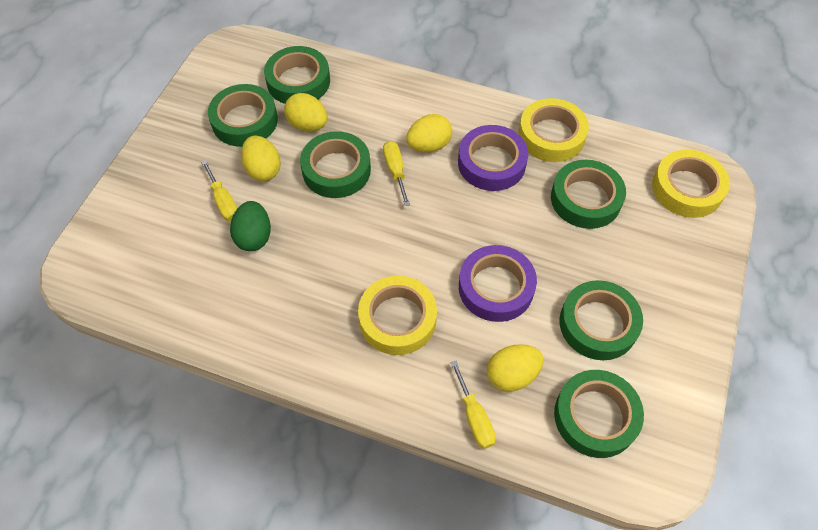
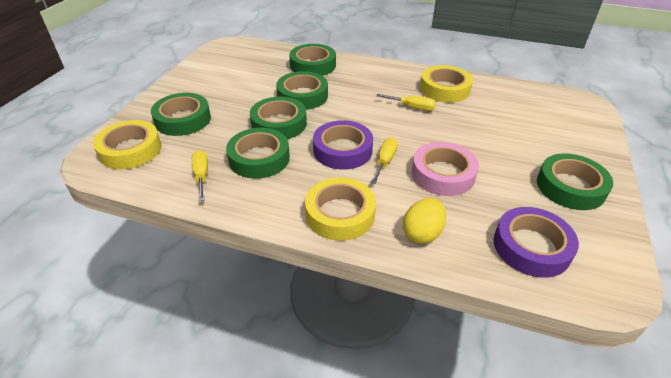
green egg: [230,201,271,251] = 1 -> none = 0
pink tape: none = 0 -> [412,142,479,196] = 1
yellow egg: [241,135,281,181] [284,93,328,131] [406,114,452,152] [487,344,543,392] = 4 -> [403,198,446,244] = 1

